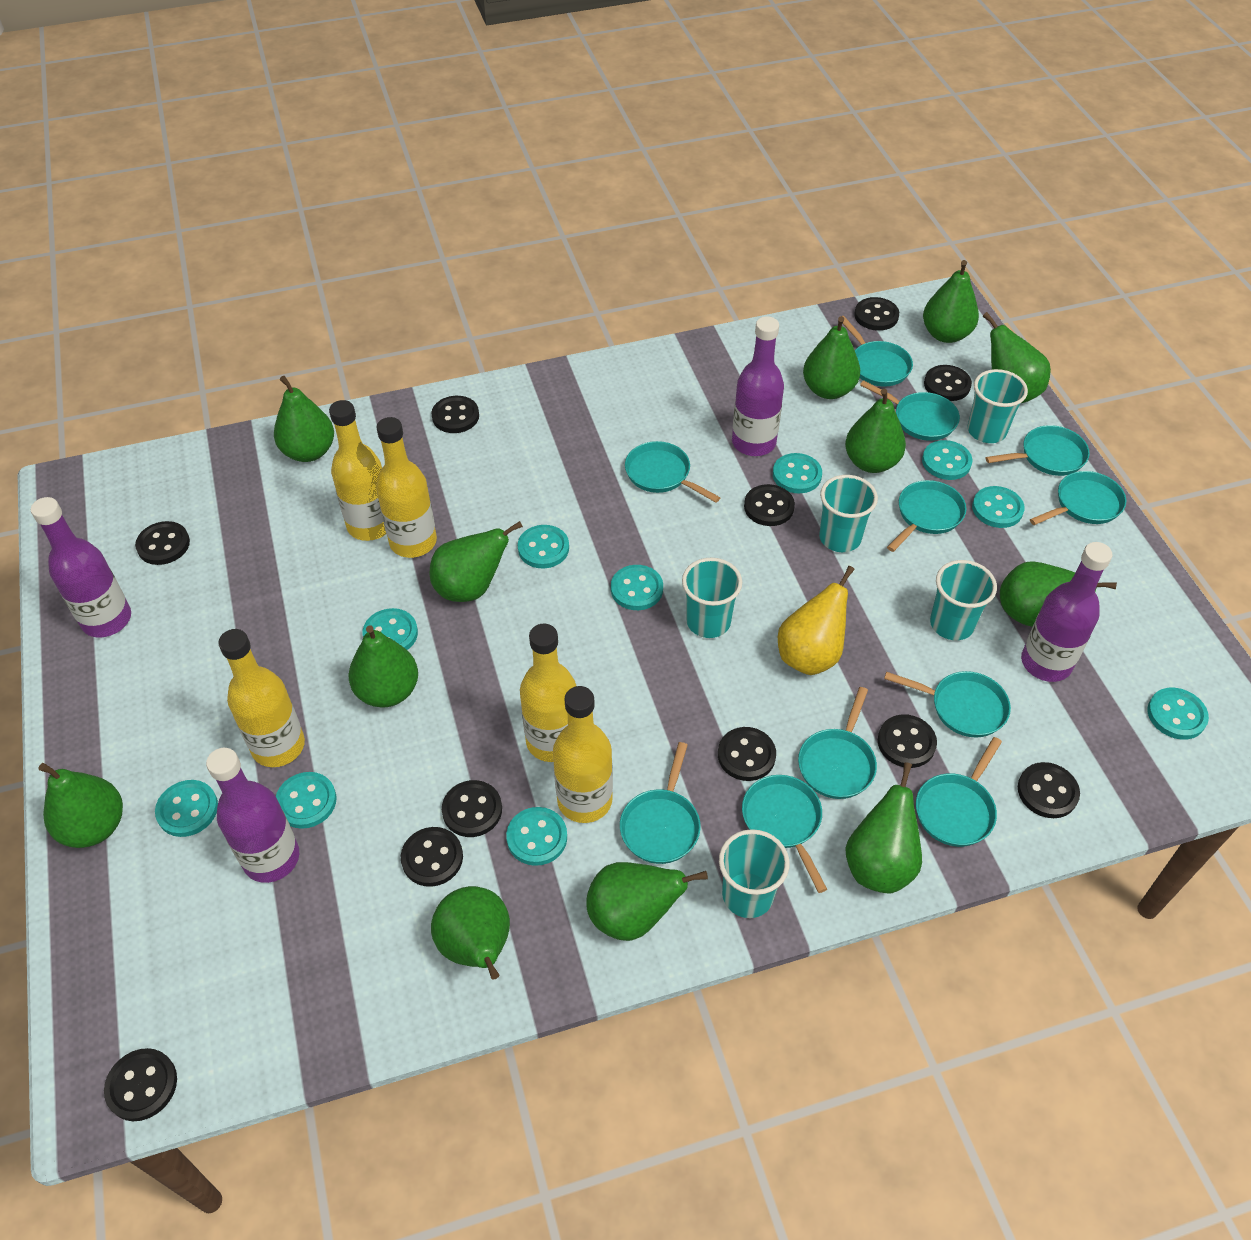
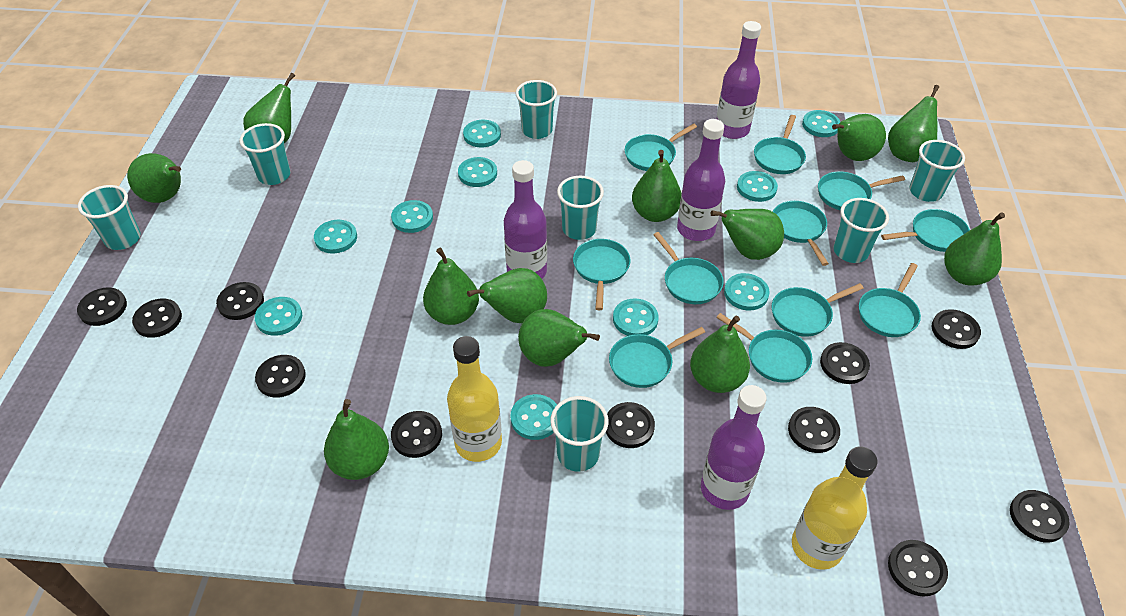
turquoise cup: [682,558,742,638] [719,829,790,918] [819,475,878,552] [930,560,997,640] [967,369,1028,443] = 5 -> [78,185,141,250] [239,123,291,185] [516,80,557,139] [550,396,609,472] [557,176,604,240] [834,198,889,263] [909,140,965,202] = 7
yellow bottle: [218,629,305,767] [329,400,386,541] [376,417,437,558] [520,623,576,762] [553,686,613,823] = 5 -> [447,336,502,462] [792,446,877,570] = 2
yellow pear: [778,566,854,675] = 1 -> none = 0

